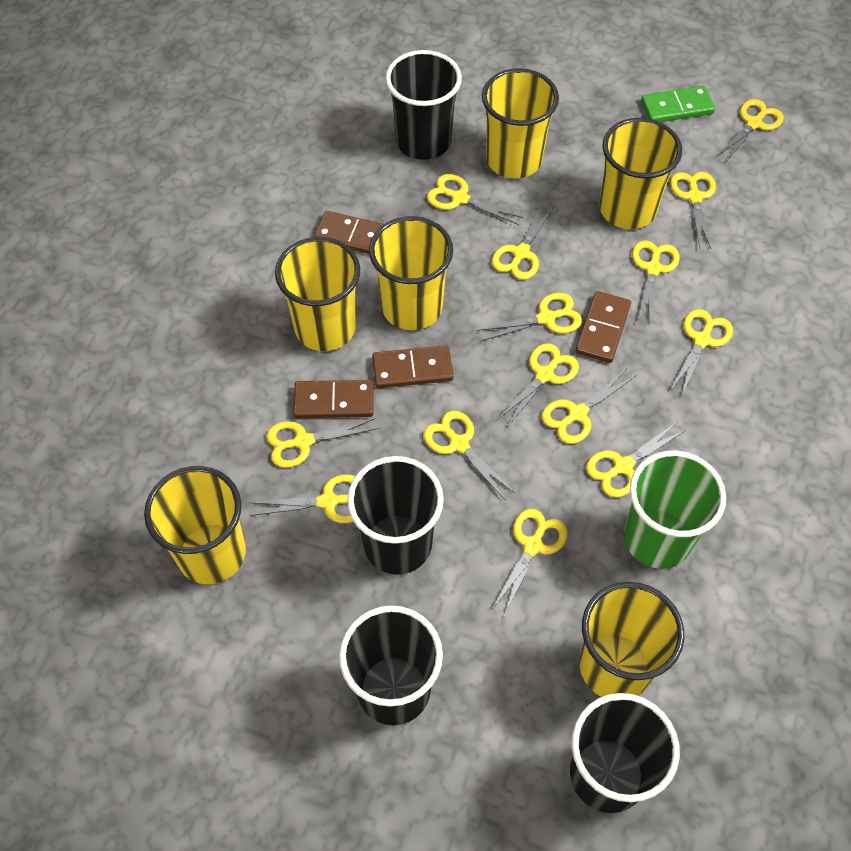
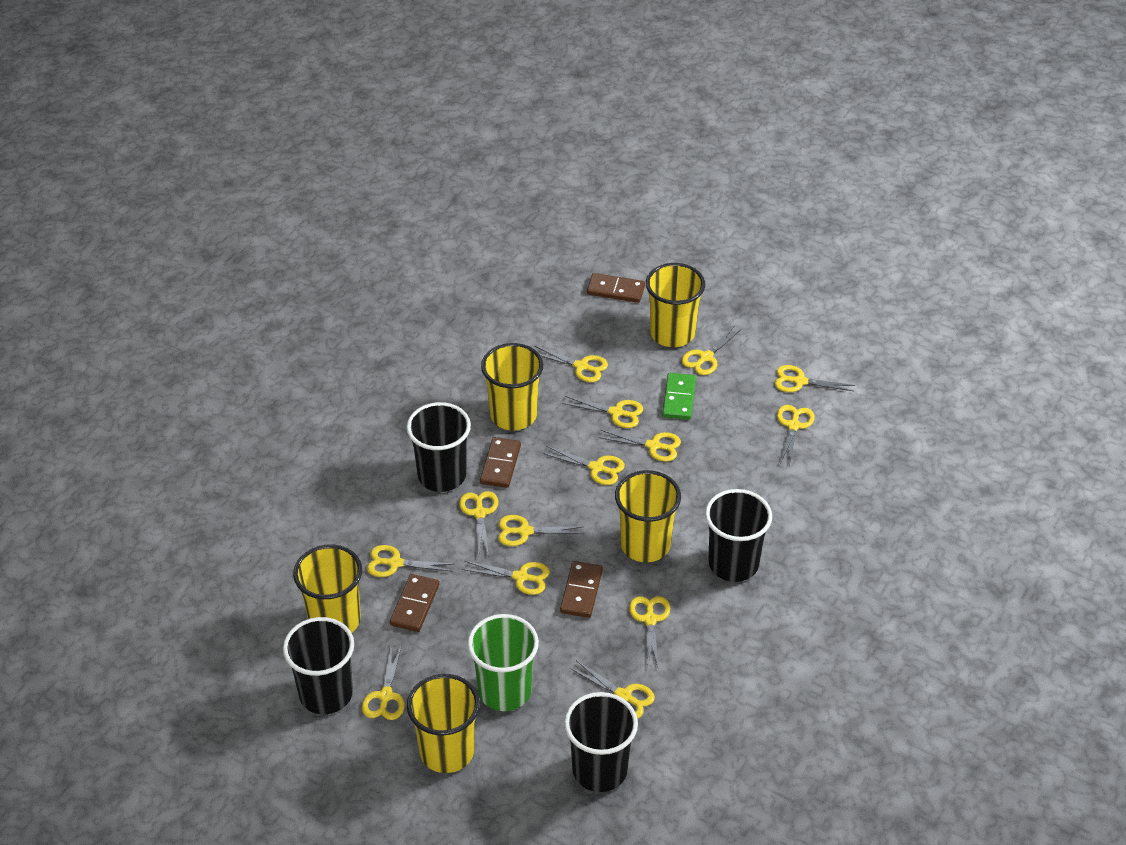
yellow cup: [144,466,246,584] [275,237,360,351] [369,216,453,330] [482,68,559,179] [579,582,684,697] [599,118,682,229] = 6 -> [293,544,362,633] [407,674,480,773] [481,343,543,430] [615,470,681,562] [646,263,705,347] = 5

